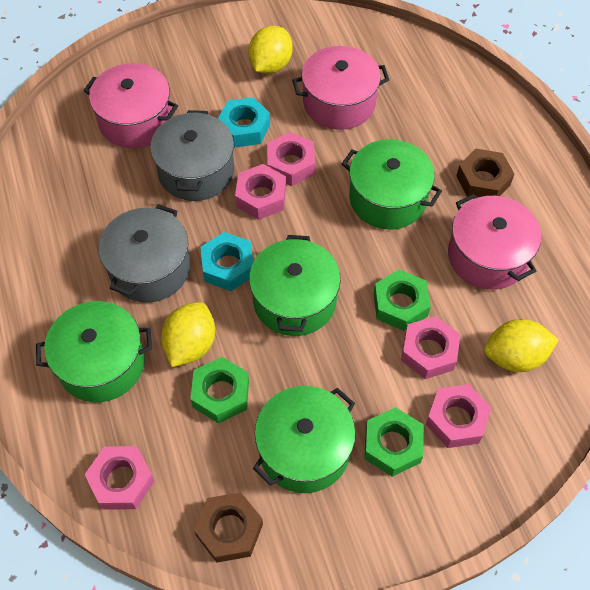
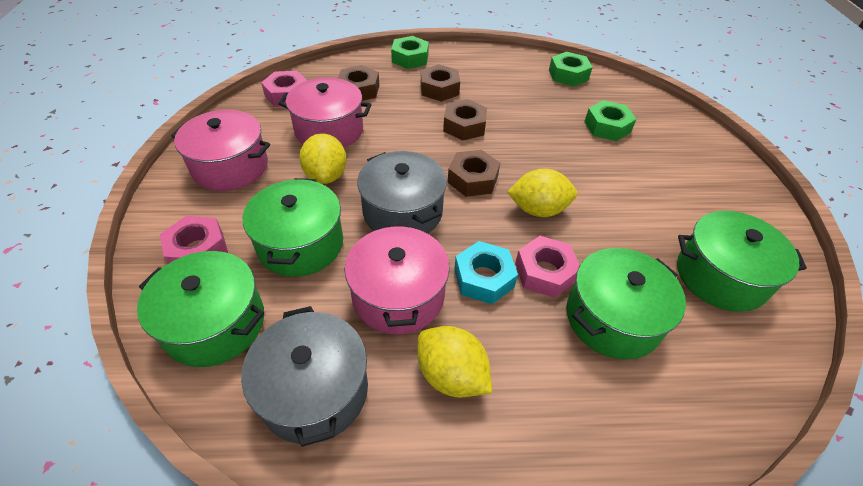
brown nut: [194,492,263,562] [456,149,514,197] = 2 -> [338,65,379,101] [421,64,460,102] [443,99,487,141] [447,150,500,197] = 4
pink nut: [85,446,155,510] [235,164,286,220] [267,132,315,186] [401,316,461,379] [426,384,491,448] = 5 -> [160,216,228,264] [261,71,308,107] [515,236,580,298] = 3
turquoise nut: [201,232,253,291] [218,97,270,147] = 2 -> [454,241,518,304] = 1

